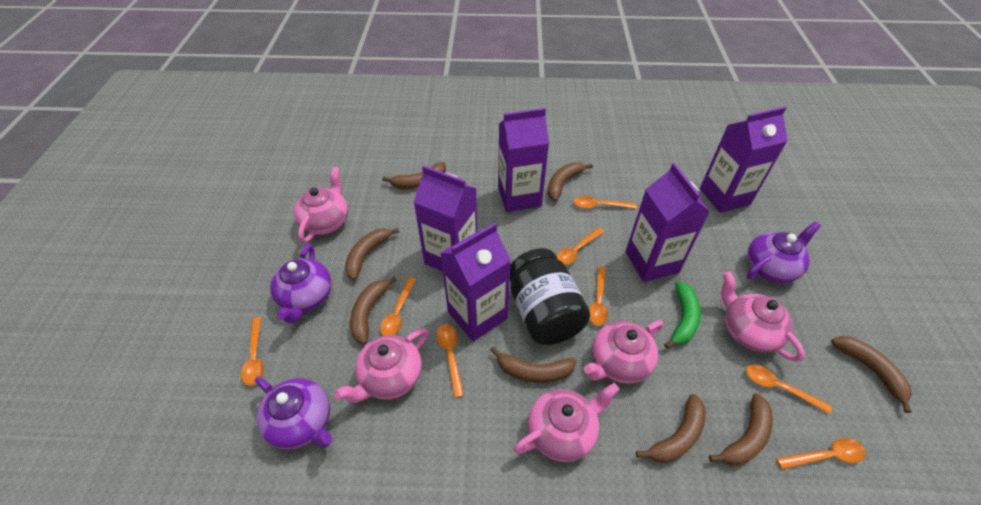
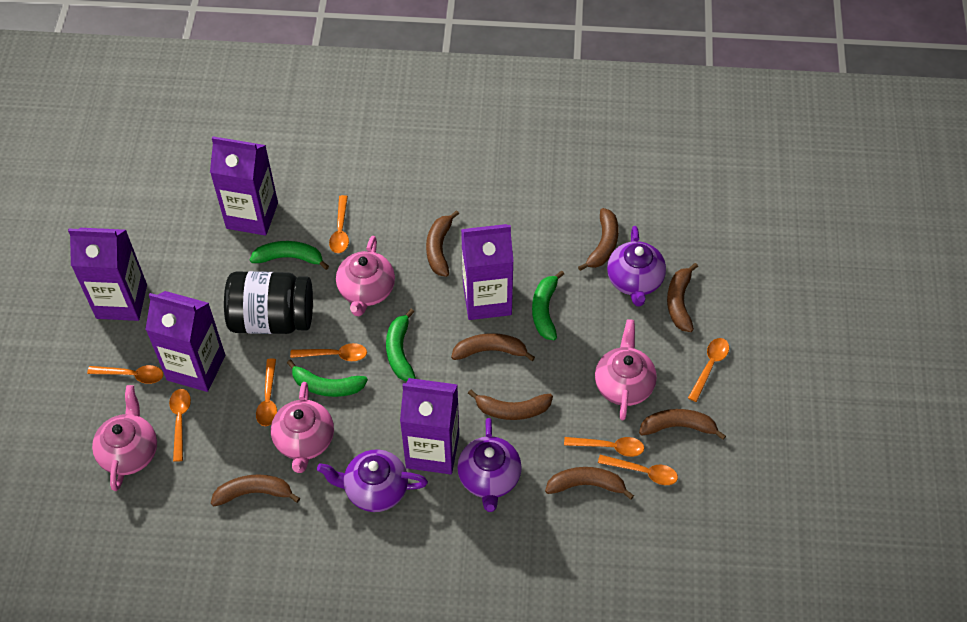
green banana: [664,282,701,349] = 1 -> [250,241,329,270] [287,360,368,397] [386,309,416,381] [532,271,564,340] = 4
pink teapot: [294,167,348,243] [334,328,429,403] [514,383,620,462] [584,321,663,384] [721,271,805,362] = 5 -> [92,385,157,491] [271,382,334,473] [336,236,395,316] [595,319,657,420] = 4

